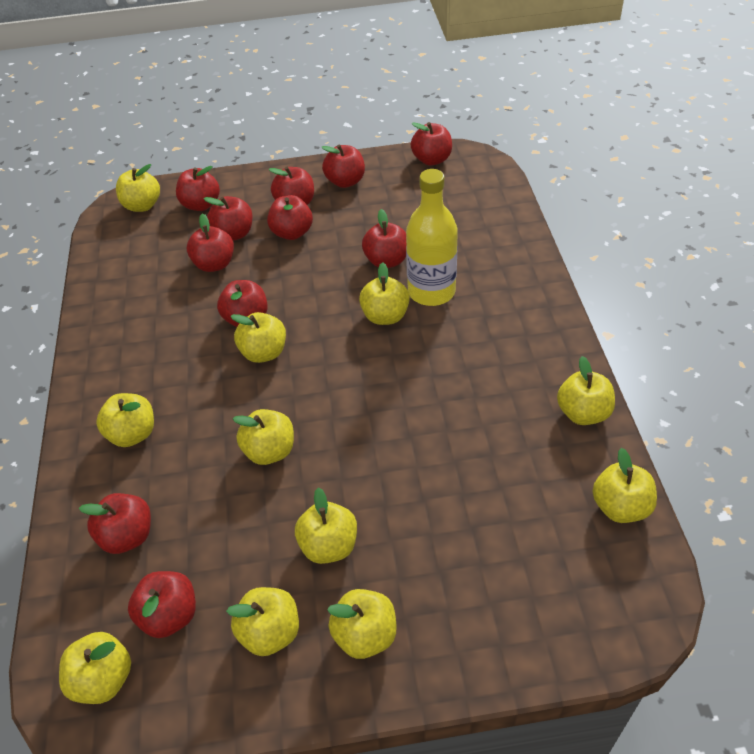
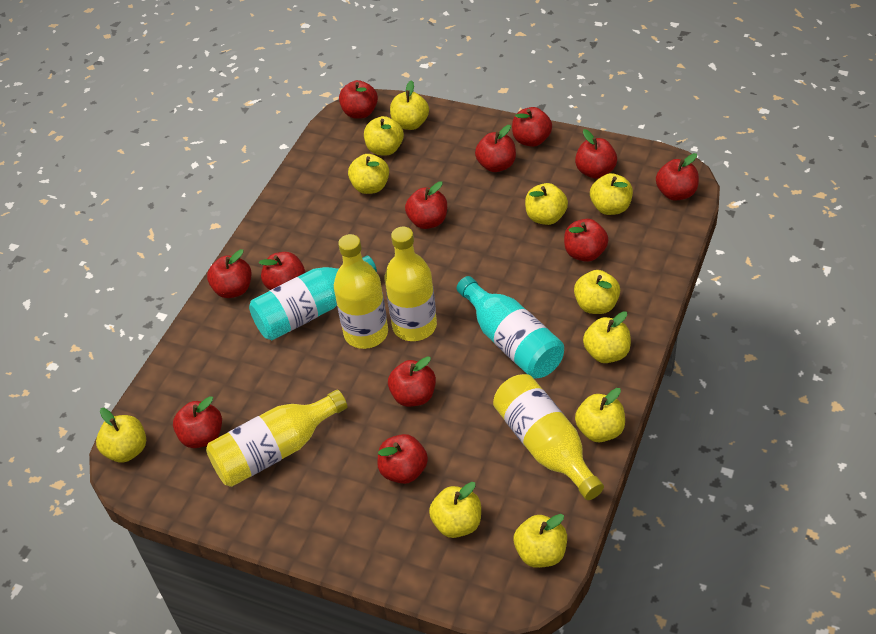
red apple: [79,493,151,554] [128,571,196,638] [176,166,220,211] [187,214,234,272] [204,196,253,241] [217,280,268,327] [267,195,313,240] [268,167,314,205] [321,144,365,188] [362,209,406,268] [411,122,452,166] = 11 -> [173,396,222,448] [207,249,251,298] [259,252,305,290] [339,80,378,119] [377,434,428,484] [388,356,436,407] [405,181,447,229] [475,125,516,172] [512,107,552,147] [564,219,608,262] [575,129,617,179] [656,153,699,201] = 12
turquoise bottle: none = 0 -> [249,256,377,340] [457,276,564,379] = 2
yellow bottle: [406,169,458,306] = 1 -> [206,390,347,487] [334,234,388,349] [385,227,437,341] [493,374,604,500] = 4

